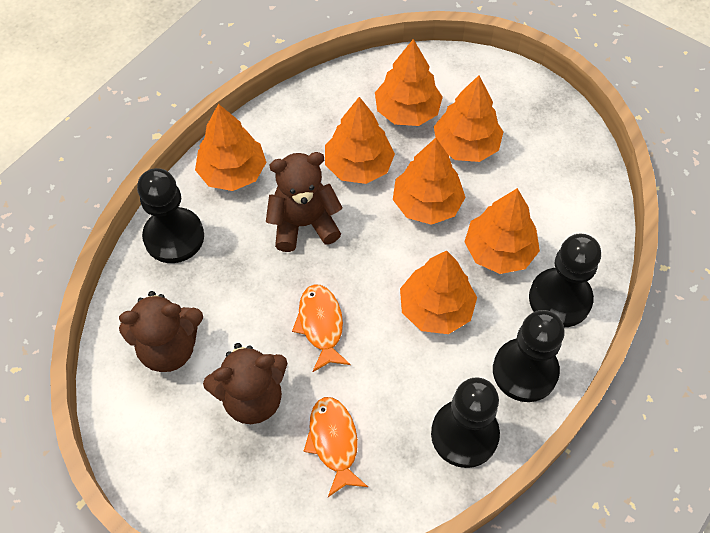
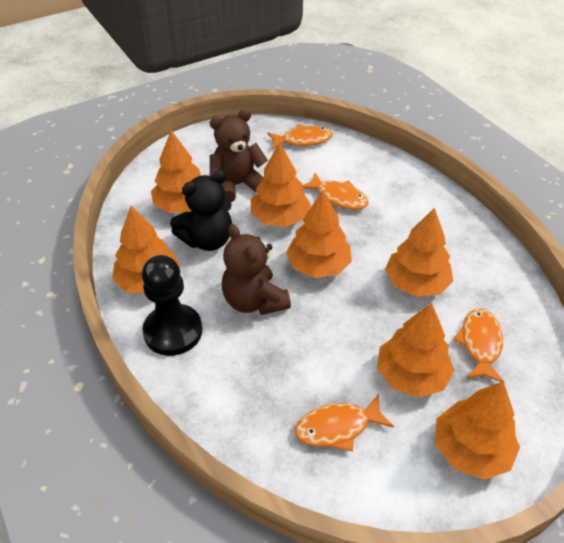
black pawn: [137,168,204,263] [431,377,500,468] [493,310,565,402] [529,234,601,327] = 4 -> [142,255,202,356] = 1
black teddy bear: none = 0 -> [170,170,232,251] = 1
brown teddy bear: [119,291,203,372] [203,343,288,424] [266,152,343,252] = 3 -> [210,109,268,202] [222,224,291,315] = 2
orange fish: [292,284,351,373] [304,397,368,497] = 2 -> [267,125,333,149] [295,394,394,451] [303,173,369,210] [453,308,505,383] = 4

